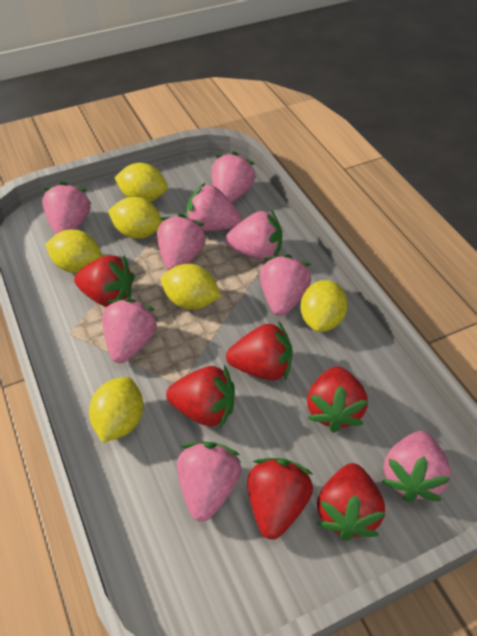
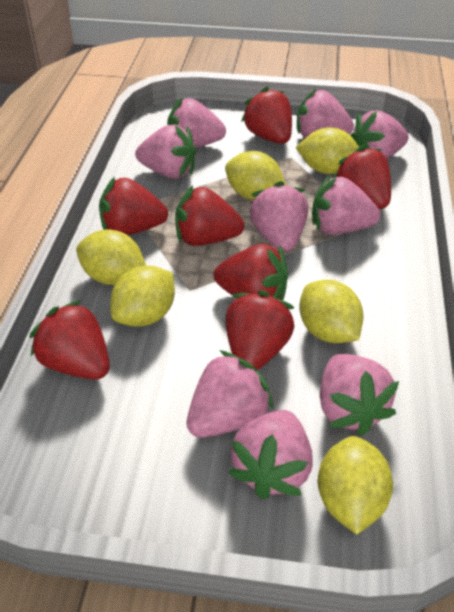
red strawberry: [74,255,135,307] [166,365,235,428] [226,321,293,381] [247,458,313,539] [307,366,368,433] [316,463,385,541] = 6 -> [29,300,110,379] [99,177,168,235] [175,186,244,246] [214,244,288,300] [225,291,295,370] [241,86,292,144] [333,145,391,209] = 7

